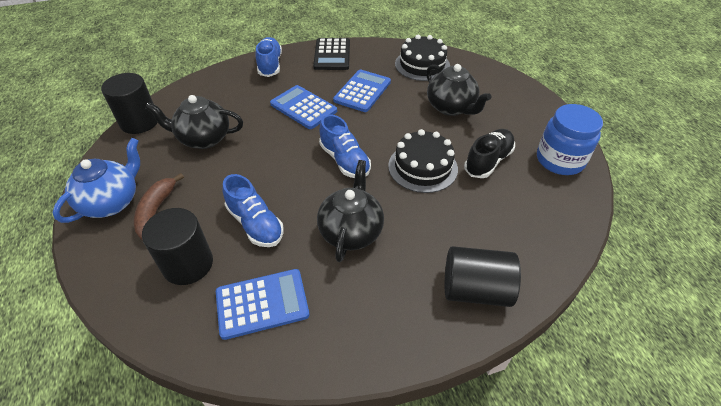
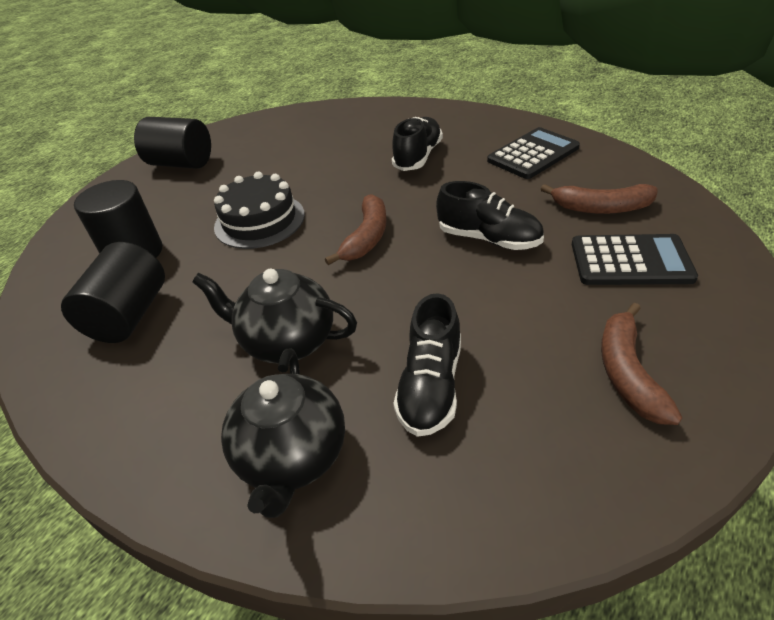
black cake: [388,129,458,193] [395,35,450,81] = 2 -> [214,172,305,249] = 1
black calculator: [313,38,350,70] = 1 -> [487,127,580,179] [572,234,698,285] = 2
black shoe: [464,129,515,178] = 1 -> [392,117,443,171] [393,293,461,437] [436,181,544,250] = 3
black teapot: [145,95,243,149] [317,160,384,262] [426,64,492,116] = 3 -> [192,269,357,364] [221,348,345,518] = 2
blue calculator: [216,269,310,340] [270,85,337,129] [333,69,391,112] = 3 -> none = 0
blue jar: [537,104,603,175] = 1 -> none = 0
blue shoe: [222,174,284,247] [255,37,282,77] [319,114,371,178] = 3 -> none = 0
blue teapot: [53,138,140,223] = 1 -> none = 0
brown banana: [134,173,184,241] = 1 -> [325,194,387,265] [541,184,658,214] [601,303,682,425] = 3

